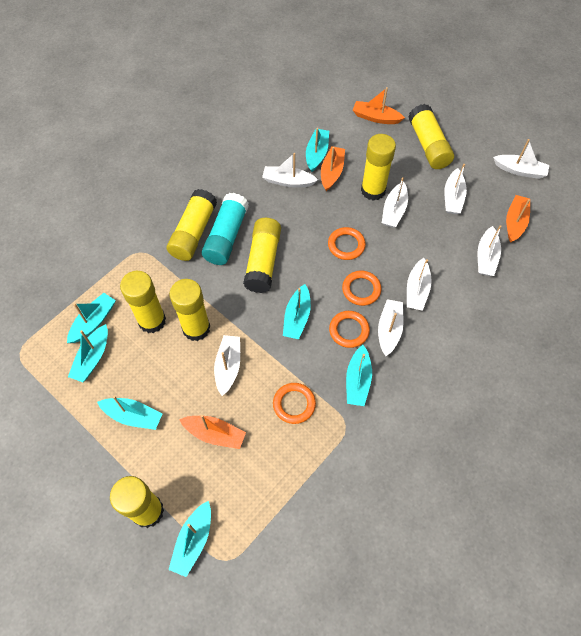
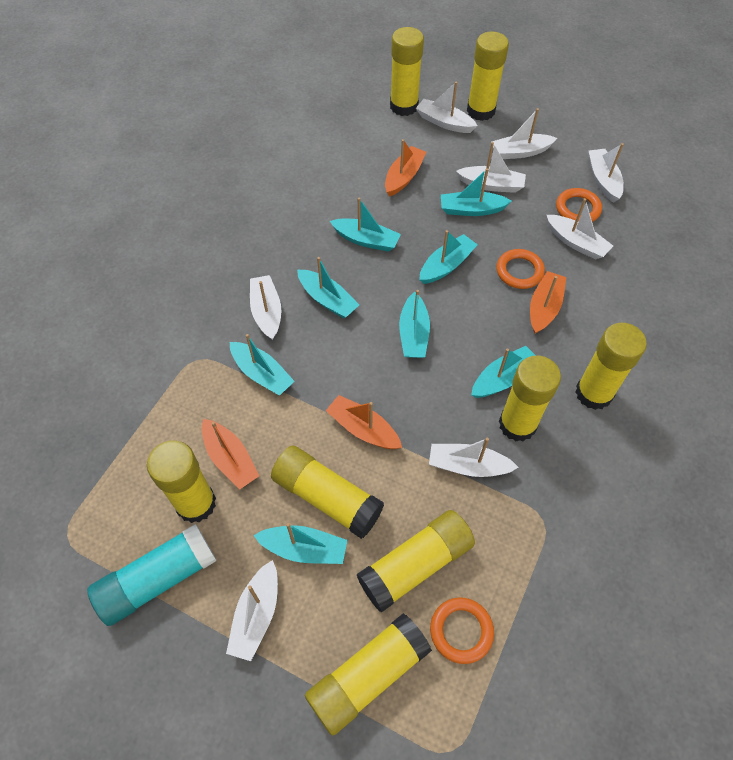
orange ring: [273,383,316,424] [328,227,366,260] [329,311,370,348] [342,271,381,306] = 4 -> [430,597,494,664] [496,249,545,289] [556,188,602,222] = 3
turquoise boat: [67,293,116,343] [68,324,108,382] [97,396,163,430] [168,501,211,577] [283,284,311,339] [306,128,329,172] [346,345,372,406] = 7 -> [230,334,295,396] [253,523,347,564] [297,257,359,318] [330,198,401,252] [399,290,430,358] [419,230,478,284] [441,168,512,216] [471,346,536,398] = 8
yellow glue stick: [110,476,164,528] [120,271,166,333] [167,189,217,261] [169,279,210,341] [243,218,281,293] [361,134,396,201] [408,104,454,169] = 7 -> [147,440,216,523] [271,446,384,539] [305,613,432,736] [356,510,475,613] [390,27,424,116] [467,31,509,121] [499,355,561,442] [575,323,647,410] = 8

